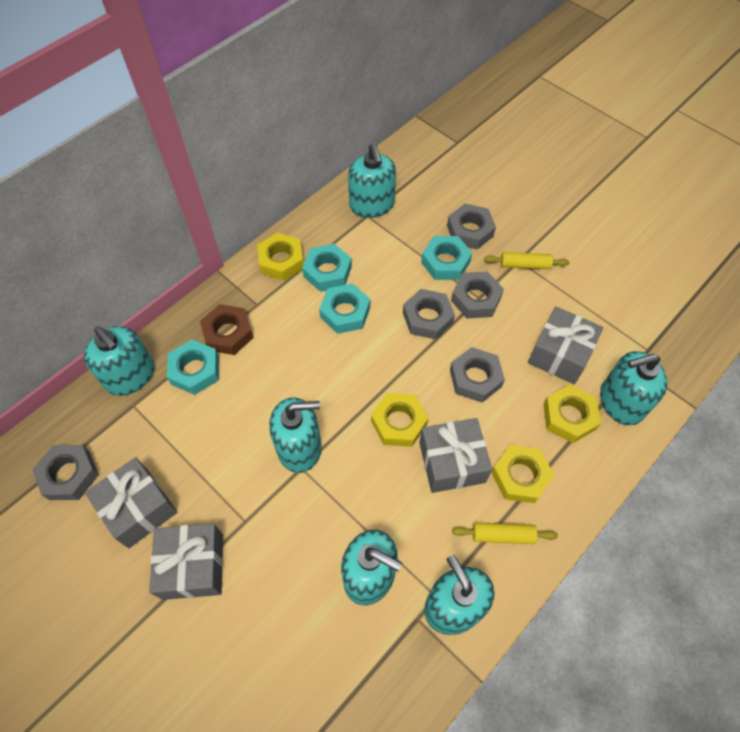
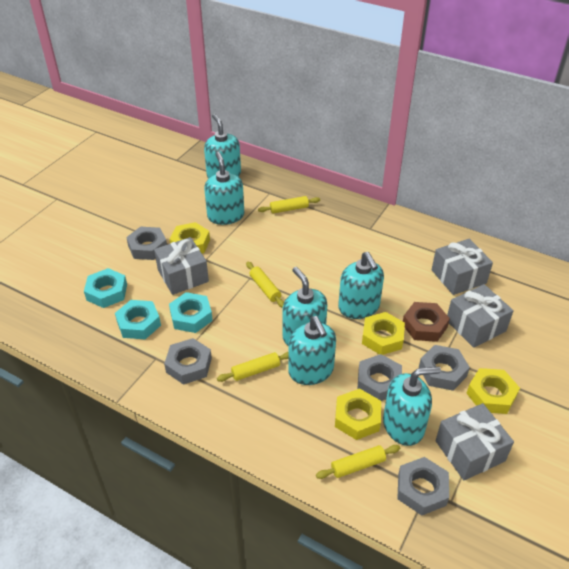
turquoise nut: [167,340,219,395] [302,244,352,292] [319,283,370,334] [421,236,472,280] = 4 -> [84,268,127,308] [115,300,161,339] [169,292,213,333] = 3
yellow rolling pin: [452,522,558,544] [484,252,569,269] = 2 -> [217,352,289,382] [246,262,284,308] [258,196,320,213] [316,445,400,479] = 4

